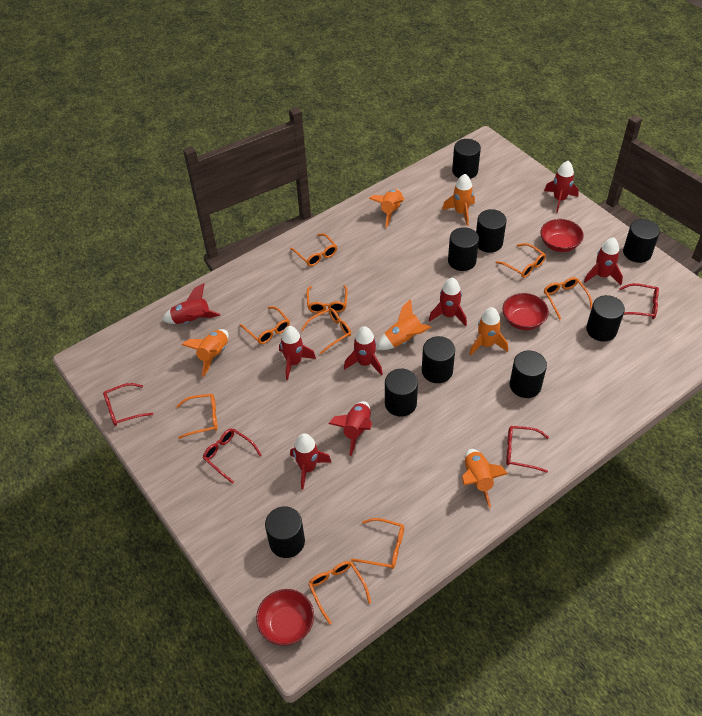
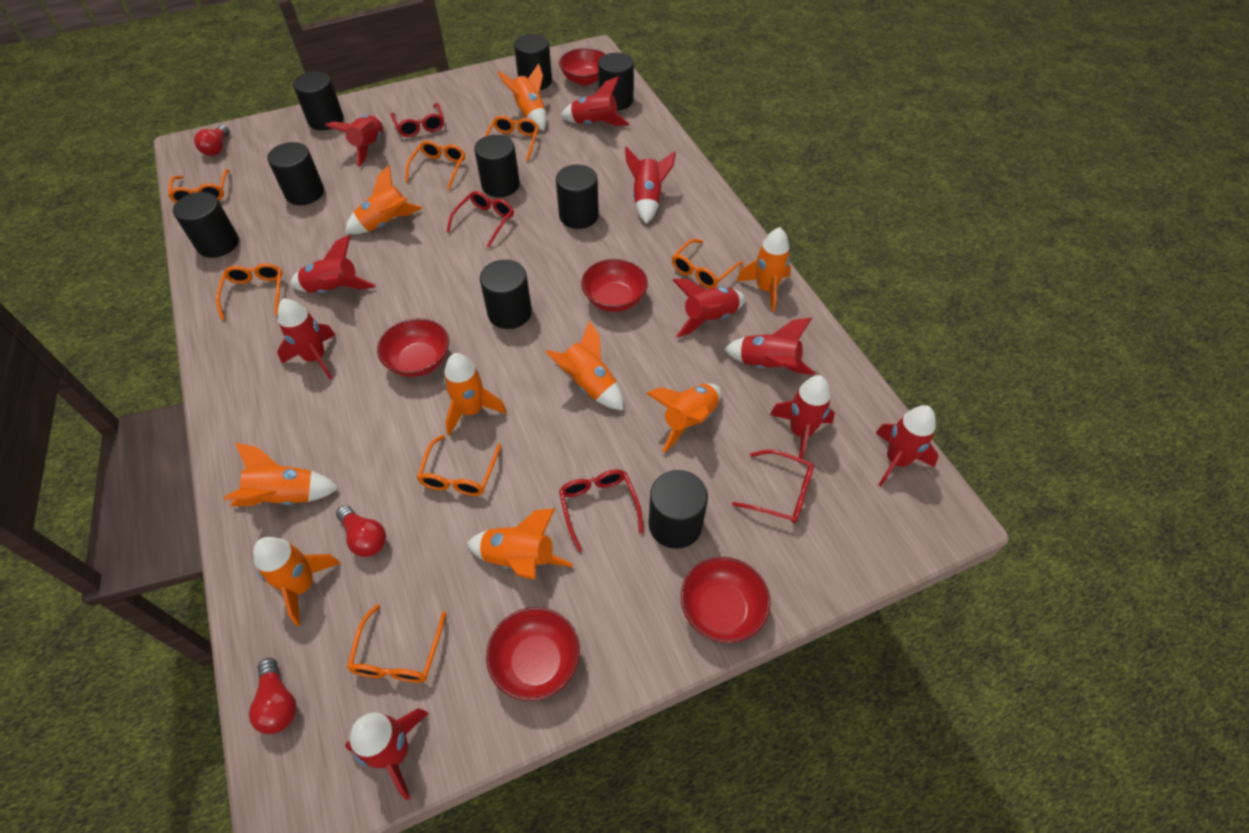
orange glasses: [176,394,218,439] [239,306,290,344] [290,233,337,266] [301,308,351,354] [307,285,348,313] [308,561,371,625] [351,518,404,569] [496,243,546,278] [544,277,592,320] = 9 -> [168,169,230,203] [216,263,283,320] [347,604,446,683] [405,141,465,190] [417,435,501,496] [484,116,539,162] [672,239,743,288] = 7
orange rocket: [181,329,229,377] [369,189,405,228] [376,299,432,350] [442,174,475,226] [462,449,508,508] [469,307,508,356] = 6 -> [223,443,339,506] [253,537,341,626] [345,165,422,234] [444,353,507,436] [467,508,573,580] [497,63,546,131] [545,321,623,410] [646,384,721,453] [737,227,791,312] = 9
red bowl: [256,589,314,646] [503,293,549,330] [540,219,584,252] = 3 -> [377,318,449,377] [486,607,580,701] [559,48,605,85] [581,259,648,312] [681,557,770,643] = 5
red light bulb: none = 0 -> [194,125,230,156] [249,658,297,734] [336,506,386,557] = 3
red rocket: [162,283,221,324] [279,326,316,380] [290,433,331,490] [328,401,372,456] [344,326,383,376] [429,278,467,326] [544,161,579,213] [584,237,623,285] = 8 -> [277,298,335,379] [290,235,376,293] [325,115,383,167] [345,708,428,800] [561,76,629,126] [625,146,676,224] [672,279,745,337] [724,318,815,375] [770,376,835,463] [876,405,939,487] = 10

